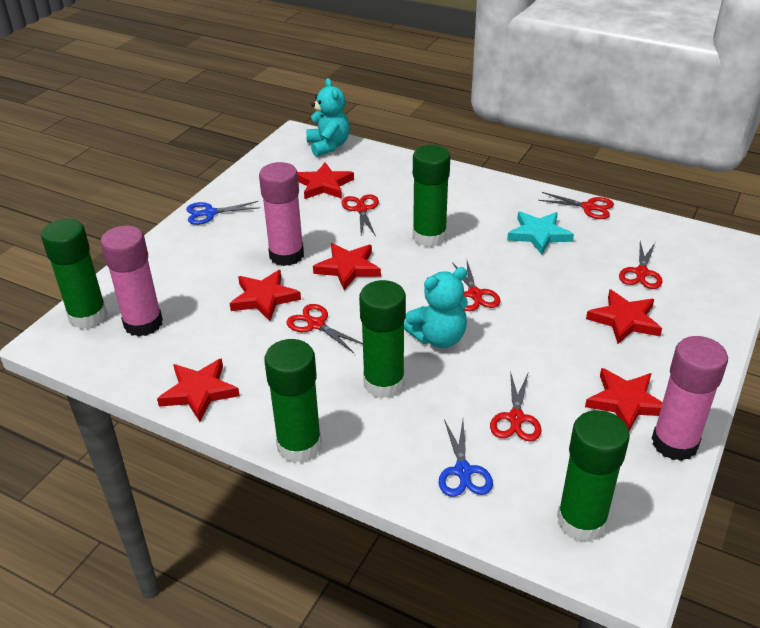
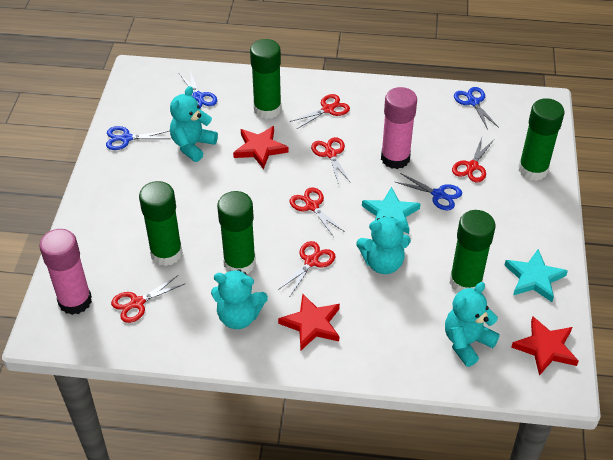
blue scissors: [186,201,260,225] [438,419,493,497] = 2 -> [106,126,170,150] [180,71,217,109] [394,173,462,210] [454,87,499,130] = 4
pink glue stick: [101,226,163,337] [259,162,304,266] [652,336,728,461] = 3 -> [39,229,92,315] [381,87,417,169] = 2
red star: [157,358,240,422] [230,270,301,321] [298,162,354,199] [313,243,381,290] [585,368,663,431] [586,289,662,344] = 6 -> [233,126,289,169] [278,294,340,350] [511,316,579,376] = 3
turquoise star: [507,211,574,255] = 1 -> [362,187,421,234] [504,249,568,302] = 2
turquoise teddy bear: [306,78,350,157] [404,267,468,348] = 2 -> [170,86,218,162] [211,269,268,329] [356,216,411,274] [445,282,500,367] = 4

